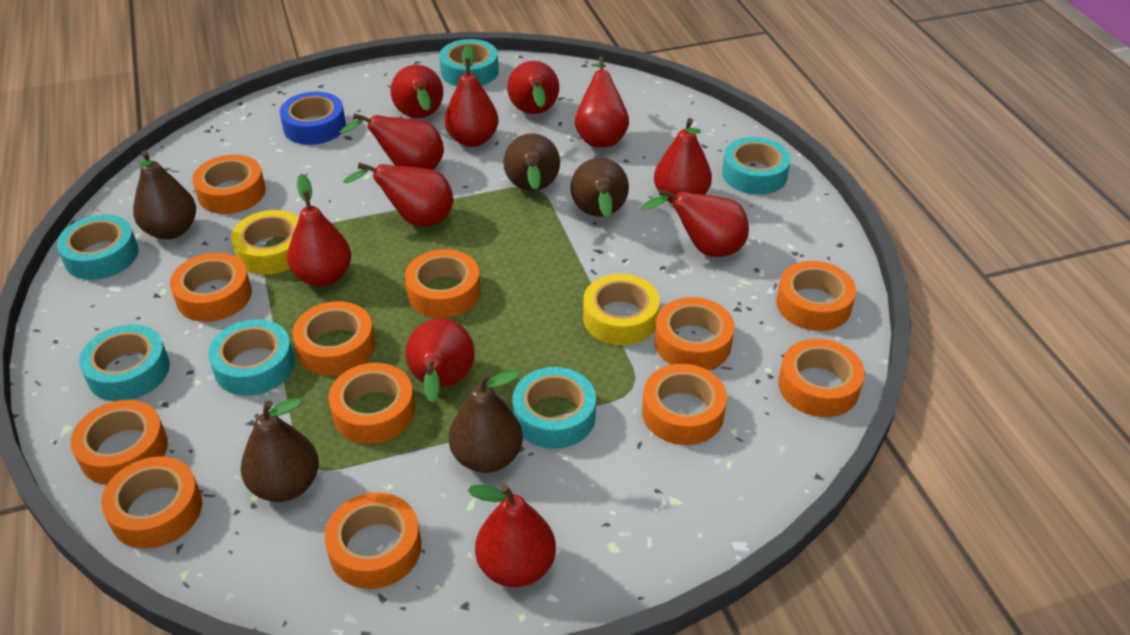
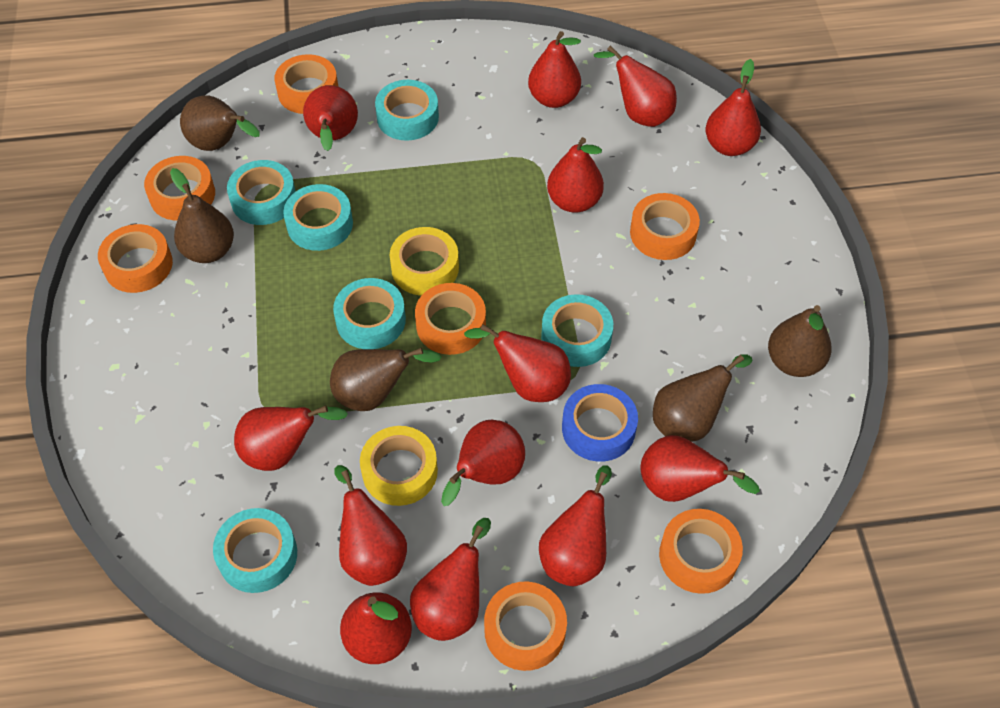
orange tape: [70,400,168,485] [101,456,202,549] [170,253,252,322] [192,155,266,214] [293,301,375,376] [324,492,421,589] [329,363,415,444] [405,249,481,318] [642,364,727,445] [655,297,735,370] [776,261,856,331] [778,339,865,417] = 12 -> [98,224,173,293] [144,156,215,221] [274,54,338,114] [415,283,486,355] [484,581,567,671] [630,193,700,260] [659,509,743,594] = 7
red pear: [287,174,351,286] [339,113,444,170] [343,163,453,227] [391,65,443,118] [405,318,475,403] [444,44,499,147] [468,484,556,587] [507,61,559,114] [575,56,629,148] [641,189,749,257] [654,118,712,203] = 11 -> [234,405,348,471] [303,85,358,151] [334,465,407,586] [340,593,412,664] [410,518,491,641] [441,420,525,506] [464,324,571,402] [528,31,581,108] [539,465,612,586] [547,137,604,213] [594,45,677,127] [640,435,760,502] [706,59,761,156] = 13

